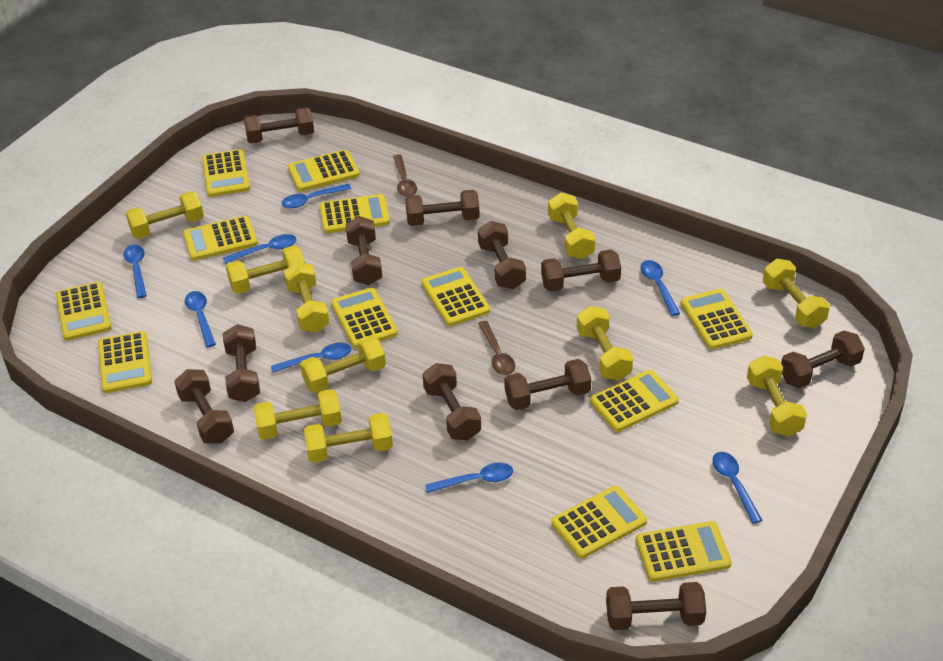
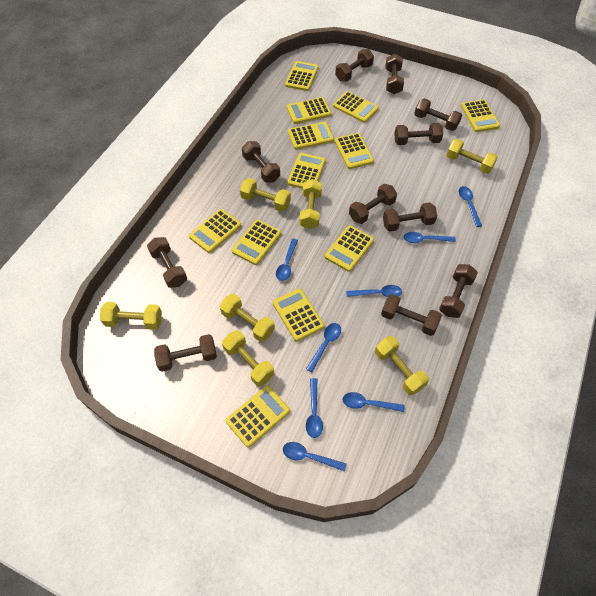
brown spoon: [393,154,417,197] [478,321,515,375] = 2 -> none = 0
yellow dumbbell: [126,191,204,239] [226,246,305,294] [254,389,342,440] [284,262,330,333] [300,336,386,393] [304,413,393,463] [548,192,596,259] [577,306,633,381] [747,355,807,436] [763,259,830,328] = 10 -> [100,302,162,330] [220,294,275,342] [222,330,274,386] [240,178,291,212] [300,179,322,229] [375,336,429,396] [446,139,498,174] = 7

